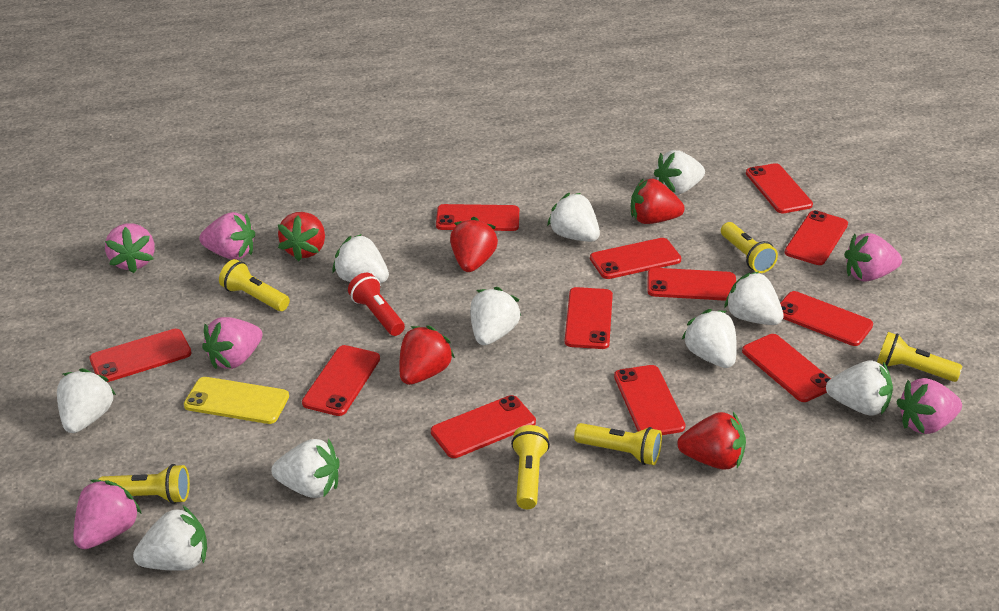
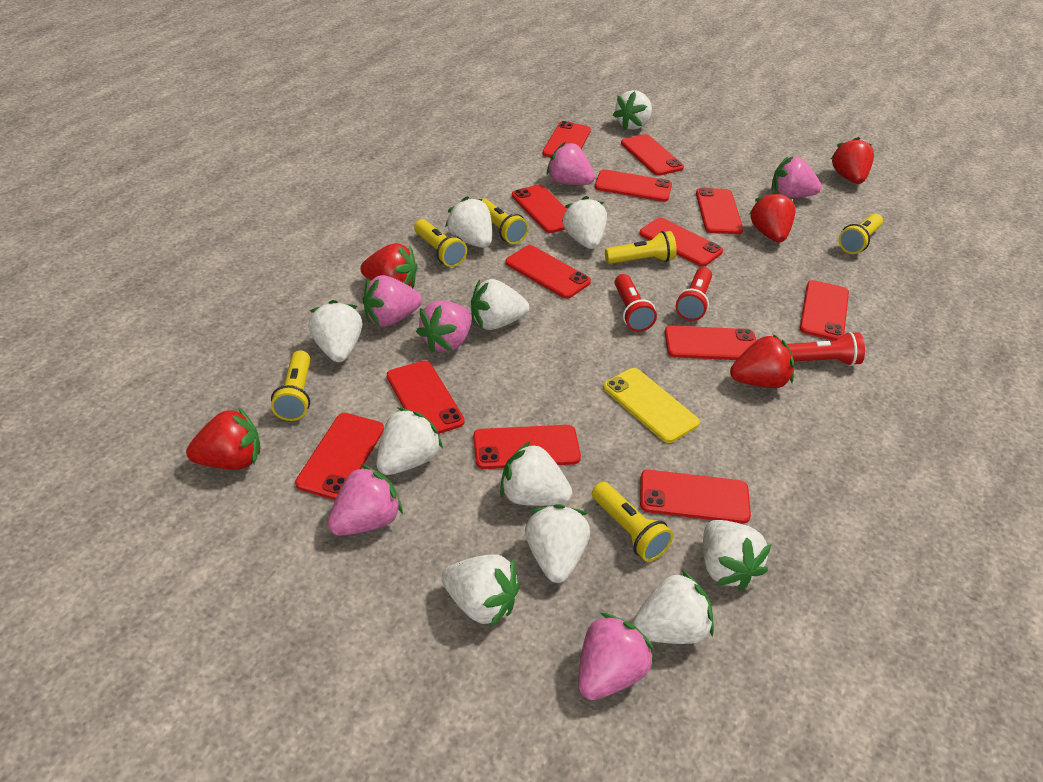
red flashlight: [348,273,405,336] = 1 -> [614,274,657,332] [675,267,712,321] [787,332,865,366] = 3
red phone: [89,329,192,382] [302,345,380,416] [431,395,536,458] [436,204,519,231] [565,287,613,349] [590,238,681,279] [614,365,686,435] [647,268,736,301] [742,334,831,402] [746,163,813,213] [780,291,873,346] [784,210,848,265] = 12 -> [295,413,384,500] [387,361,465,434] [473,425,581,469] [505,245,591,299] [512,185,567,233] [543,121,591,157] [595,169,672,202] [621,134,684,176] [639,217,723,267] [640,470,751,524] [664,326,756,360] [696,188,743,234] [800,280,849,341] = 13
white strawberry: [57,368,116,433] [133,506,207,571] [271,439,340,498] [333,234,389,283] [470,287,521,345] [547,193,600,242] [654,150,705,195] [681,309,737,368] [724,272,784,325] [826,361,893,416] = 10 -> [308,300,362,362] [376,408,443,475] [441,555,520,628] [445,196,492,248] [471,279,529,330] [500,442,572,506] [525,504,590,583] [562,196,607,249] [613,90,652,130] [632,570,714,644] [703,520,771,591] = 11

